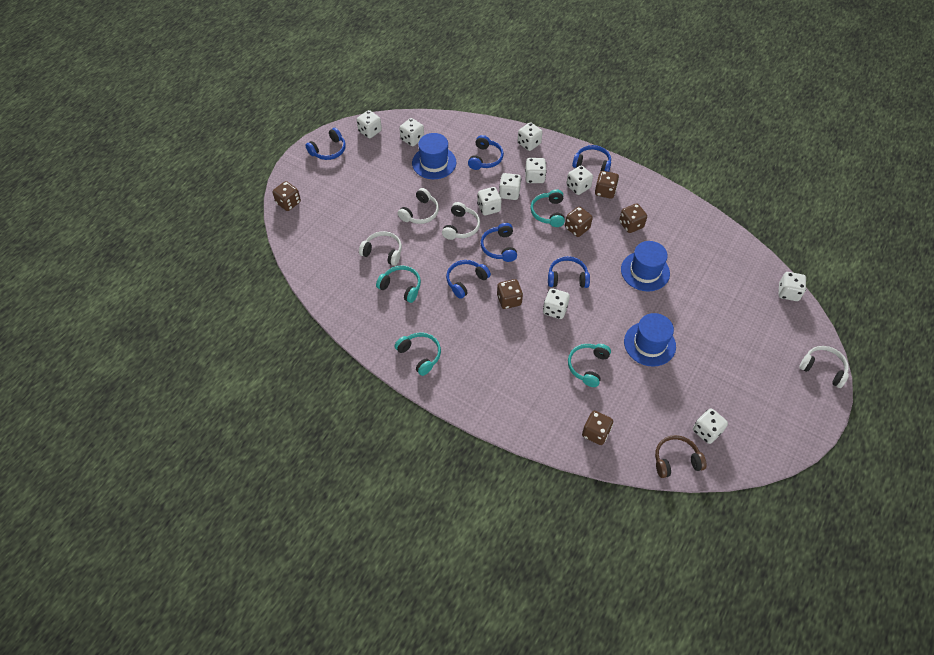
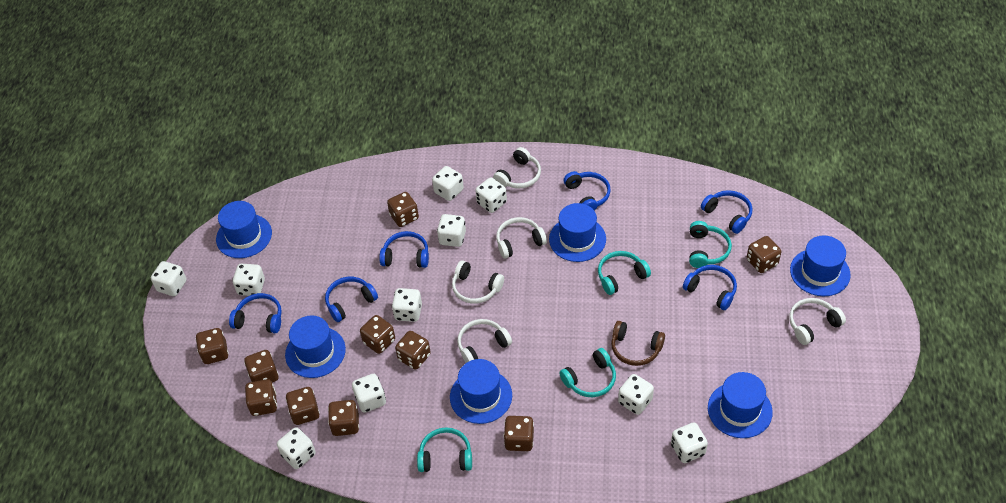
blue hat: [412,133,456,179] [621,241,670,291] [624,313,676,367] = 3 -> [216,201,272,258] [285,316,346,378] [450,359,512,424] [549,203,606,262] [708,372,773,438] [790,236,851,296] = 6
brown dice: [273,181,301,211] [497,279,523,309] [565,206,593,237] [582,411,613,445] [595,171,619,199] [619,203,647,233] = 6 -> [196,328,229,364] [244,350,279,383] [245,379,277,416] [286,387,320,425] [328,400,359,436] [360,315,395,354] [387,192,419,227] [395,331,431,370] [503,416,534,451] [747,236,781,273] = 10
white headphones: [359,231,402,266] [398,188,439,224] [442,202,480,240] [799,346,849,388] = 4 -> [452,260,504,304] [457,319,512,363] [493,147,541,189] [496,217,547,259] [789,298,846,345] = 5

